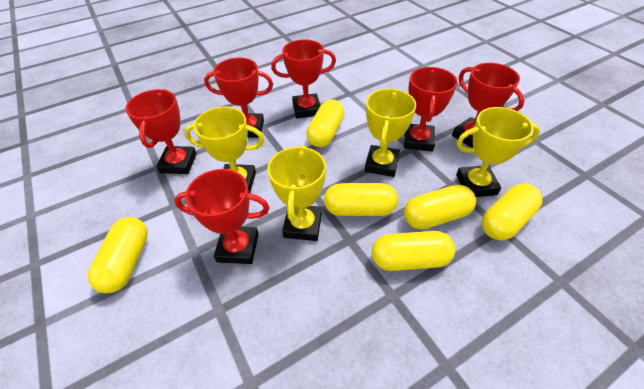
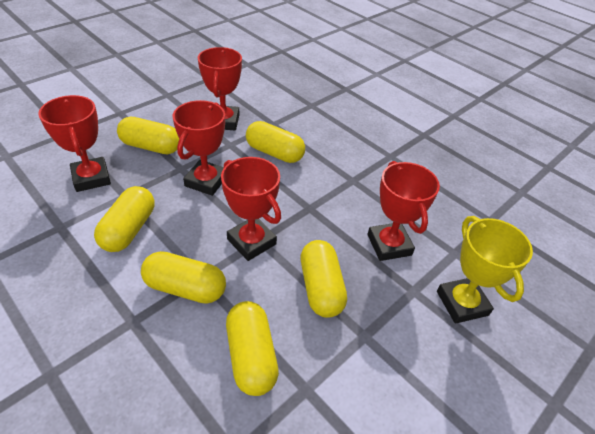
red trophy: [125,89,197,174] [174,169,270,264] [204,58,273,138] [271,39,336,119] [404,67,458,152] [452,63,525,148] = 6 -> [38,95,111,192] [173,100,225,196] [198,47,242,130] [221,157,281,261] [367,161,440,261] = 5
yellow trophy: [184,107,264,193] [267,145,326,241] [365,89,416,177] [456,107,540,197] = 4 -> [437,216,533,324] = 1

